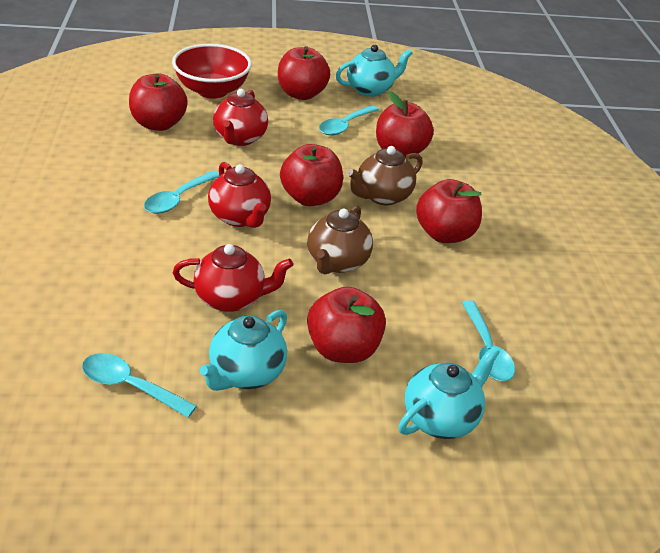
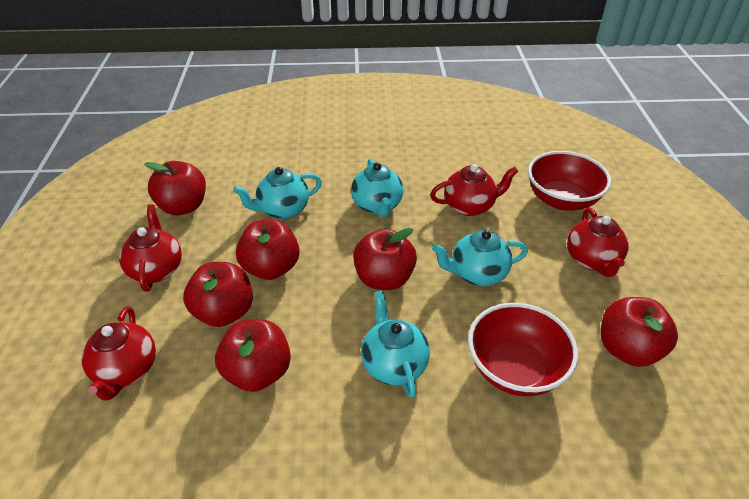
brown teapot: [307,205,373,274] [347,146,423,205] = 2 -> none = 0
red bowl: [172,44,252,99] = 1 -> [468,303,578,396] [528,151,611,211] = 2
red teapot: [173,244,293,312] [208,162,271,228] [213,89,268,146] = 3 -> [81,306,156,401] [119,204,182,292] [430,164,518,216] [567,207,628,277] = 4
turquoise spoon: [82,353,197,418] [144,171,219,214] [319,105,379,136] [462,300,515,381] = 4 -> none = 0
turquoise teapot: [199,310,287,391] [336,45,413,97] [398,346,500,439] = 3 -> [233,167,322,219] [351,158,403,217] [361,290,430,398] [432,230,528,286] = 4

